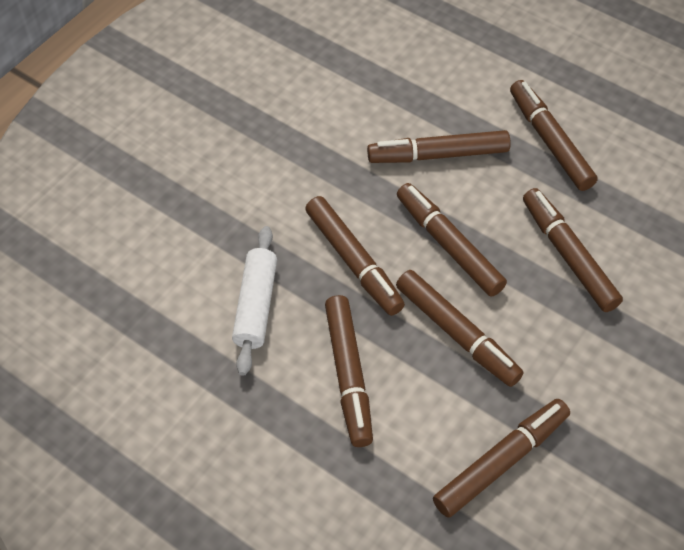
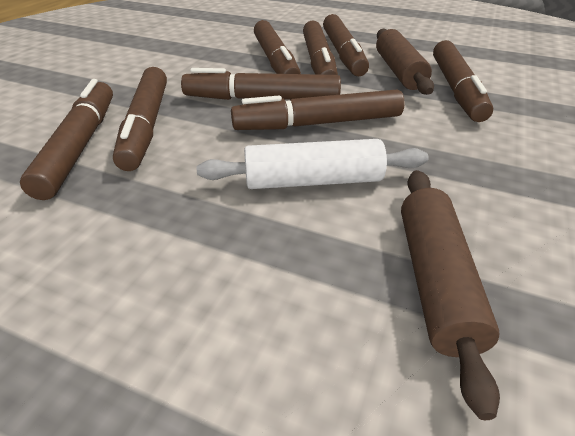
brown rolling pin: none = 0 -> [376,29,434,95] [401,170,500,420] = 2

